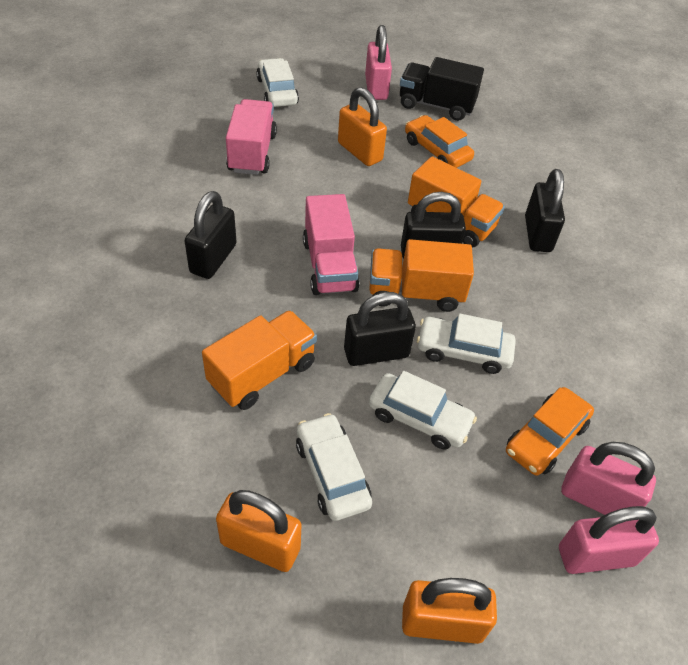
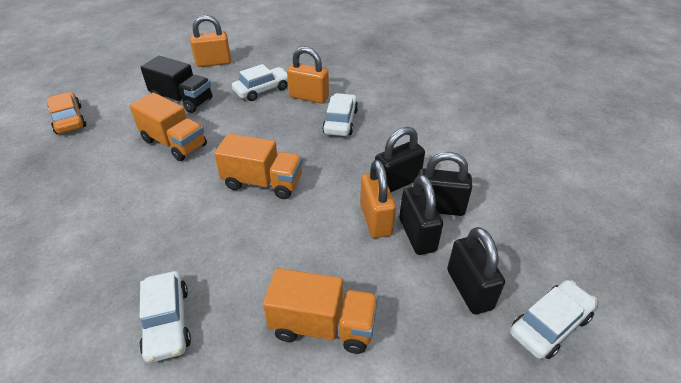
orange car: [405,115,474,168] [506,387,594,475] = 2 -> [47,92,86,134] = 1
pink padlock: [365,25,392,100] [559,506,659,574] [561,442,656,515] = 3 -> none = 0
pink truck: [226,99,277,175] [303,194,360,295] = 2 -> none = 0

